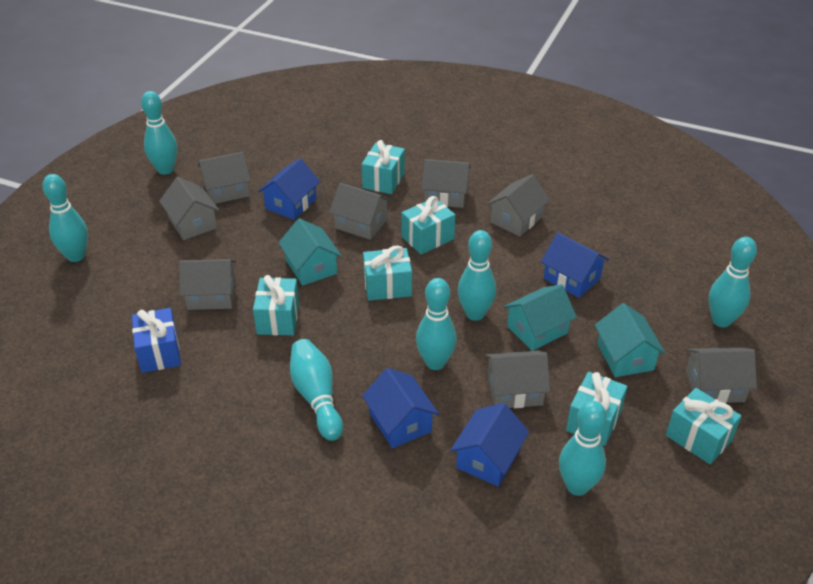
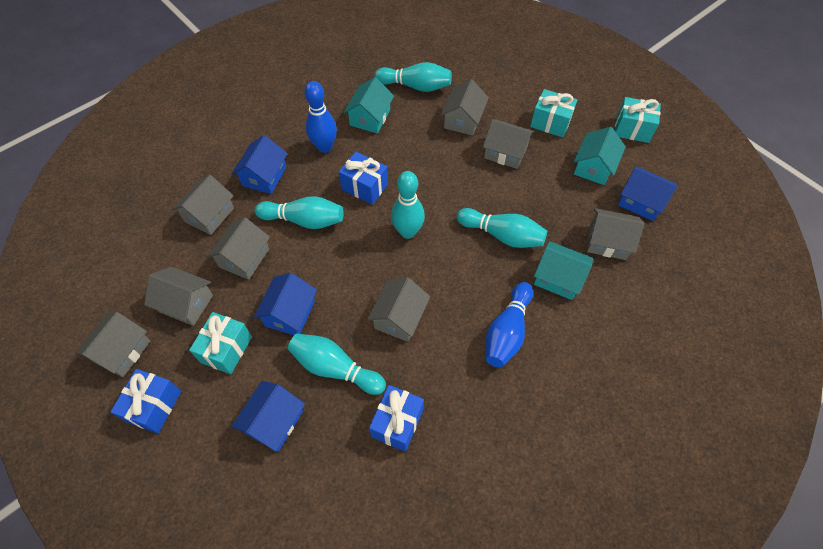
blue bowling pin: none = 0 -> [305,81,337,153] [486,282,533,368] = 2
blue gift: [132,308,181,373] = 1 -> [110,369,181,434] [339,152,388,205] [369,385,424,452] = 3
turquoise bowling pin: [42,174,88,262] [141,91,177,175] [290,339,343,441] [416,278,457,370] [458,230,496,321] [559,401,607,496] [709,237,757,327] = 7 -> [255,196,343,229] [288,333,386,395] [375,62,452,92] [391,171,425,239] [457,208,547,248] = 5
turquoise gift: [253,275,299,335] [362,140,405,194] [363,245,412,301] [401,196,455,254] [566,372,628,446] [666,388,741,464] = 6 -> [189,312,252,374] [530,89,578,137] [615,97,661,143] = 3

